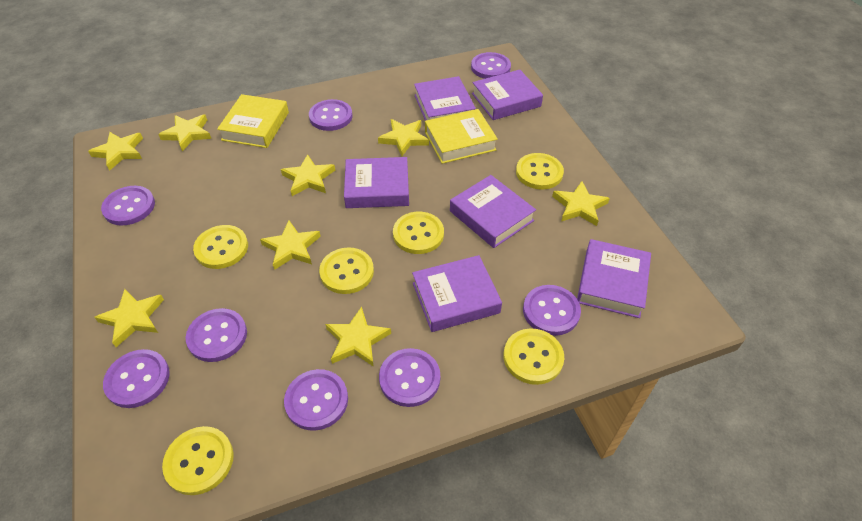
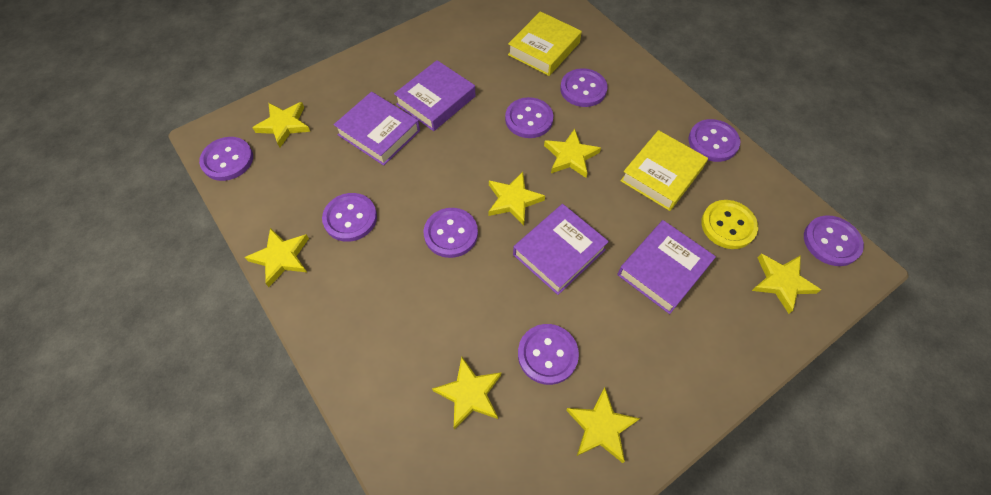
purple book: [344,157,409,208] [412,255,502,332] [414,76,476,121] [450,175,536,248] [472,70,543,120] [577,239,651,318] = 6 -> [334,92,420,166] [394,60,475,131] [513,204,609,295] [618,220,716,314] = 4
yellow button: [162,426,234,495] [193,225,248,269] [319,247,374,294] [393,212,444,254] [504,329,564,385] [516,153,564,189] = 6 -> [701,200,758,249] = 1
yellow star: [88,132,143,171] [94,289,164,347] [158,114,211,151] [260,220,321,270] [281,154,335,196] [325,307,391,367] [378,119,429,156] [552,181,610,226] = 8 -> [245,228,309,287] [253,102,310,147] [432,357,501,429] [488,172,545,225] [544,129,601,178] [566,388,640,463] [752,254,821,314] = 7

